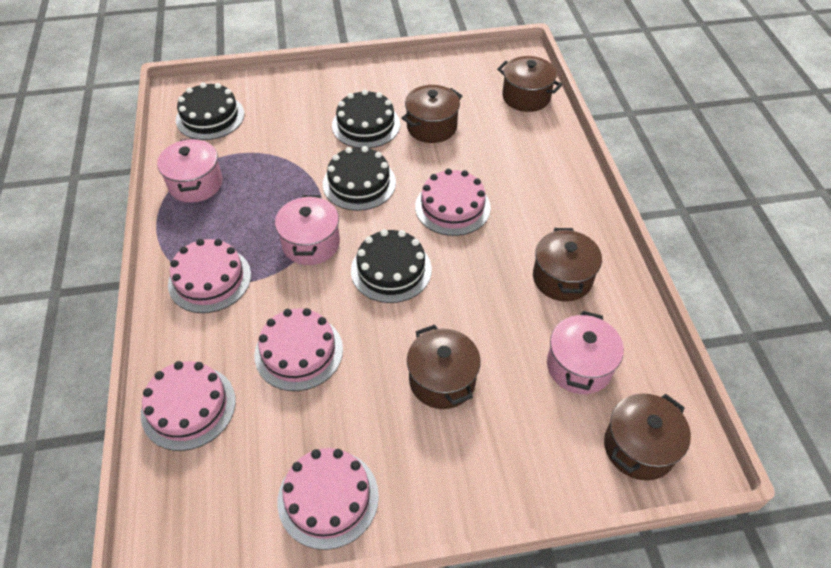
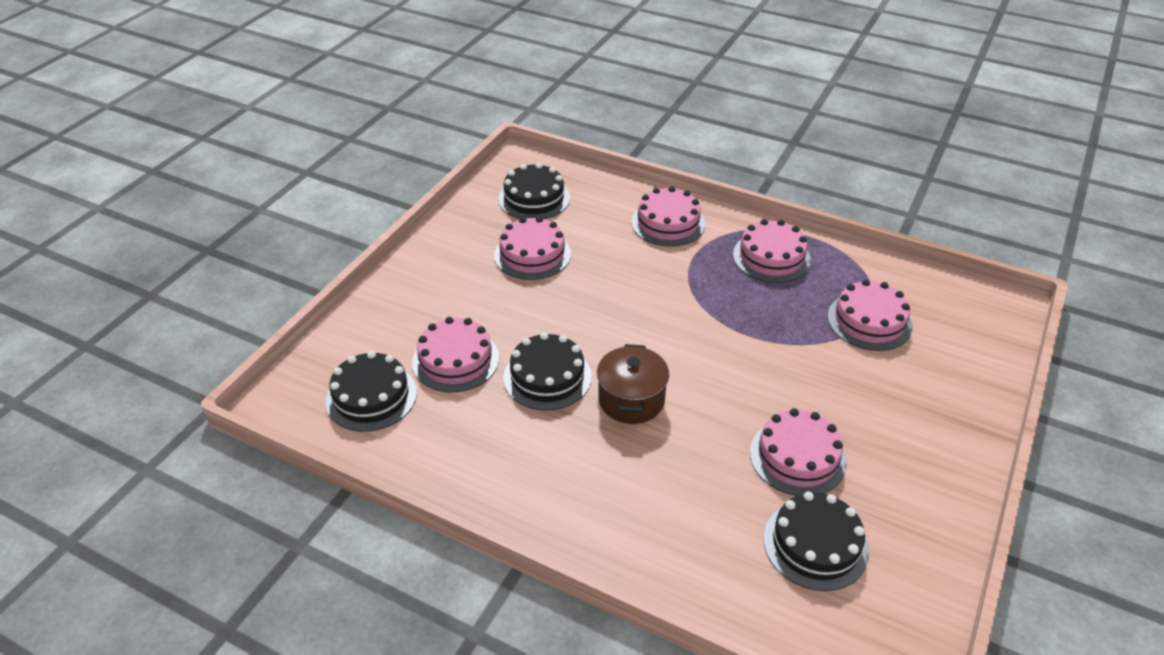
brown pot: [402,85,462,143] [407,325,481,409] [497,56,562,112] [533,228,602,302] [604,394,691,480] = 5 -> [597,344,669,424] = 1
pink cake: [141,361,236,451] [168,239,251,313] [254,308,343,391] [278,448,379,550] [415,169,491,236] = 5 -> [412,317,499,392] [494,216,571,280] [631,186,705,247] [733,219,811,283] [750,408,847,496] [827,279,913,351] = 6
pink pot: [157,138,223,203] [275,195,340,265] [547,311,624,394] = 3 -> none = 0

